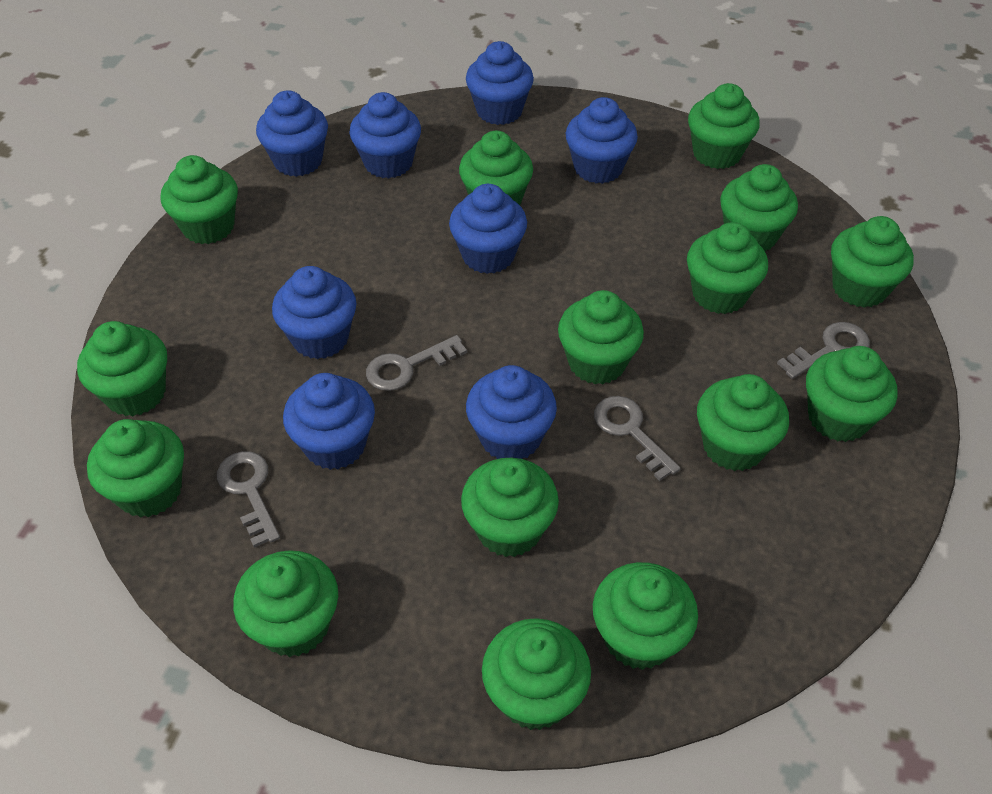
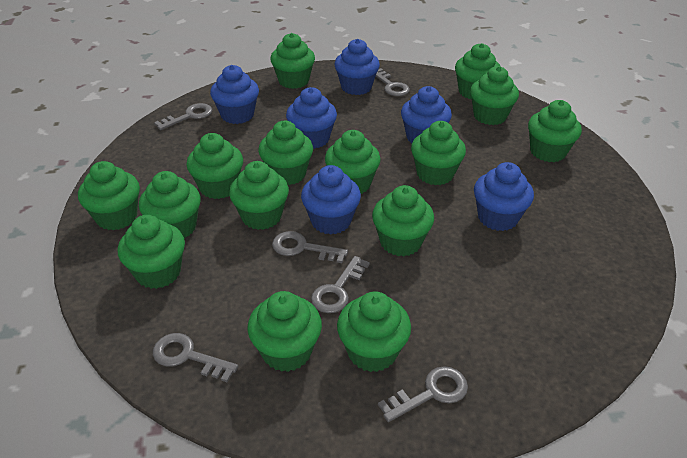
blue cupcake: [256,90,328,177] [272,266,356,359] [283,373,375,470] [349,92,421,179] [449,184,527,274] [466,41,534,125] [466,365,557,459] [565,97,638,184] = 8 -> [210,65,259,124] [286,87,337,149] [301,165,361,235] [335,39,380,95] [401,86,452,143] [474,162,534,231] = 6
grey key: [217,451,280,548] [366,335,467,391] [594,396,681,481] [777,322,870,379] = 4 -> [153,333,239,382] [154,103,213,130] [272,231,348,263] [311,256,370,313] [376,68,410,96] [378,366,468,422] = 6

